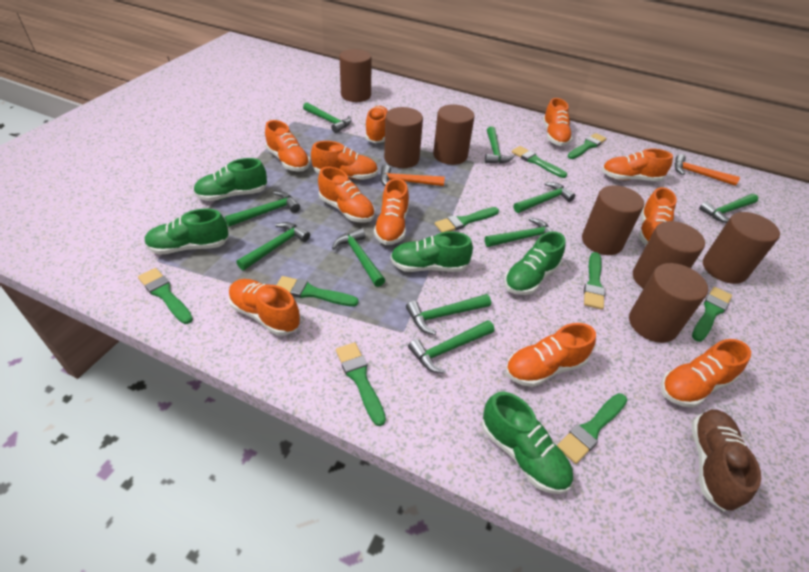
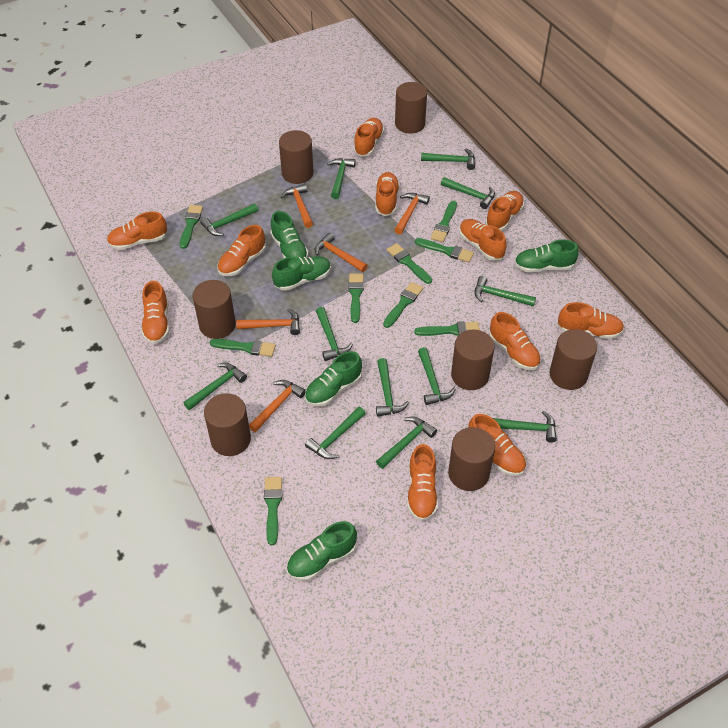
brown shoe: [691,409,761,511] = 1 -> none = 0
green hammer: [225,191,300,227] [236,222,310,270] [303,102,352,133] [332,228,385,287] [406,294,491,335] [408,320,495,374] [485,126,515,164] [485,218,553,247] [514,182,575,213] [699,194,758,223] = 10 -> [183,363,247,410] [200,203,258,236] [305,407,366,459] [316,307,353,361] [327,158,356,199] [376,358,409,417] [376,417,437,469] [418,347,456,405] [421,148,475,170] [441,177,495,209] [474,276,536,307] [493,411,557,443] = 12
orange hammer: [380,165,445,186] [675,154,740,186] = 2 -> [236,308,300,335] [249,380,306,432] [281,184,313,228] [315,233,368,272] [395,193,430,235] = 5

